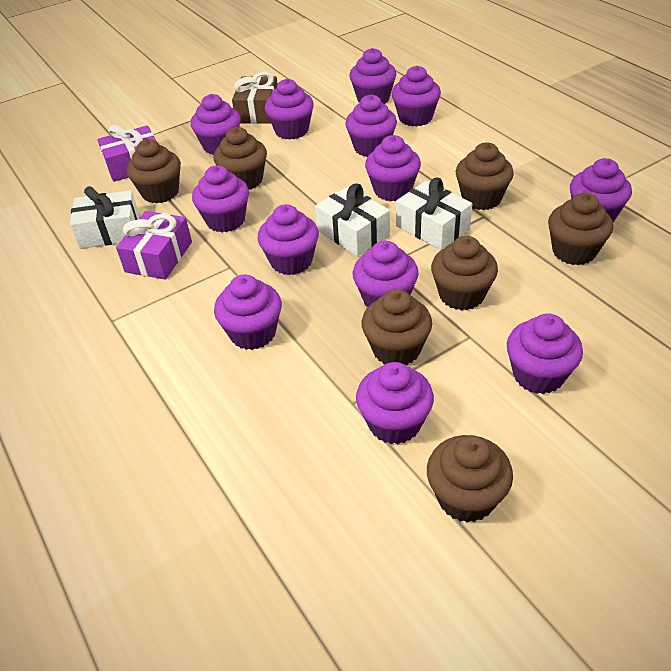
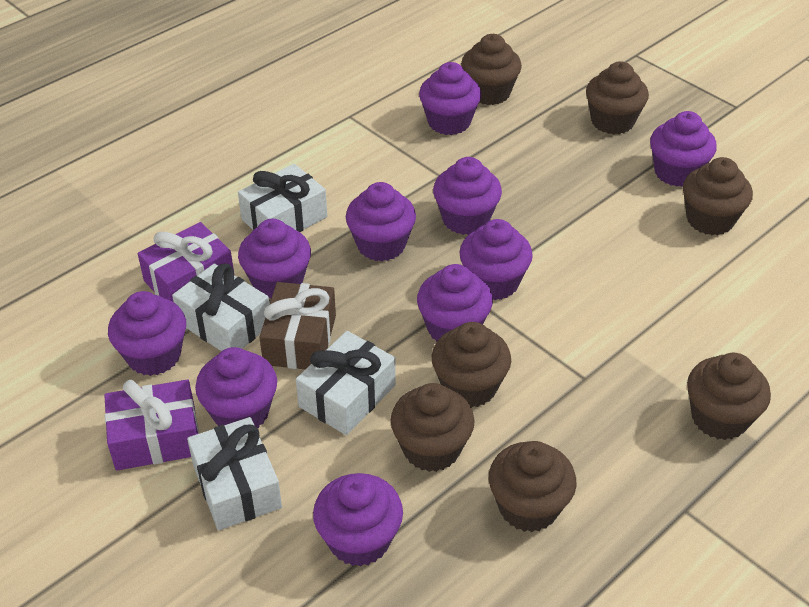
purple cupcake: [191,94,241,155] [192,165,249,233] [214,274,282,350] [258,204,319,275] [265,79,314,140] [345,94,397,157] [349,48,397,104] [353,241,419,307] [356,362,434,444] [365,135,421,201] [392,66,441,127] [507,314,583,394] [570,158,632,223] = 13 -> [108,291,186,376] [195,347,277,428] [238,219,311,299] [313,473,403,567] [346,182,416,261] [417,264,493,342] [419,62,482,135] [433,157,502,235] [460,219,533,300] [650,111,717,187] = 10
white gift: [70,186,139,249] [315,184,390,256] [396,178,472,250] = 3 -> [172,263,270,351] [187,417,282,530] [238,164,327,232] [296,331,396,435] = 4

